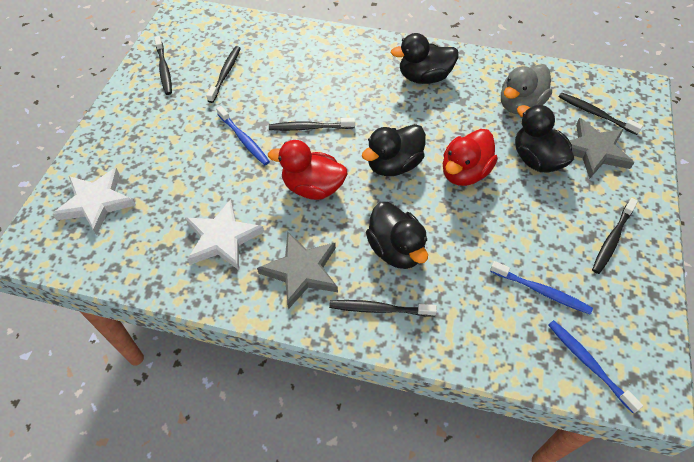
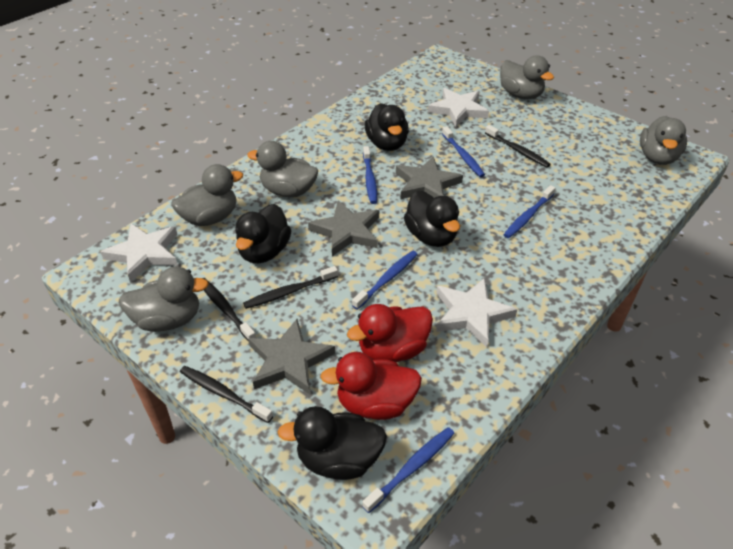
black toothbrush: [154,36,172,95] [206,46,241,103] [269,118,355,131] [329,300,437,316] [559,93,643,135] [592,198,638,274] = 6 -> [180,366,273,423] [203,278,256,342] [243,266,338,309] [485,125,551,168] = 4
blue toothbrush: [216,106,270,165] [490,261,593,315] [548,320,643,413] = 3 -> [352,251,418,310] [362,427,455,513] [363,146,377,204] [442,126,485,177] [504,185,555,238] = 5
grey duck: [501,64,552,114] = 1 -> [119,267,209,332] [172,164,243,226] [247,141,318,197] [500,55,554,99] [640,116,687,165] = 5
grey star: [257,232,338,309] [569,118,634,179] = 2 -> [248,319,335,394] [308,200,379,256] [396,157,463,199] = 3
white star: [52,168,136,235] [185,199,264,270] = 2 -> [101,224,178,282] [428,88,489,127] [436,278,517,347] = 3

